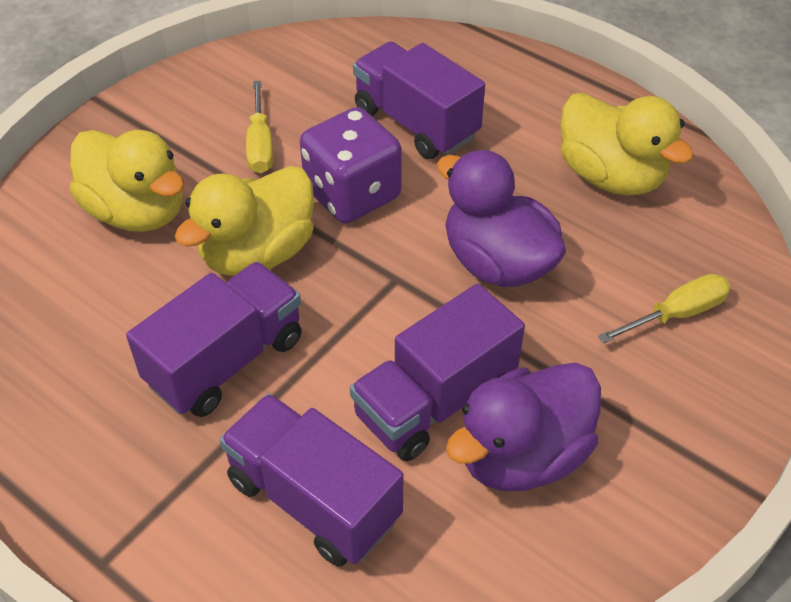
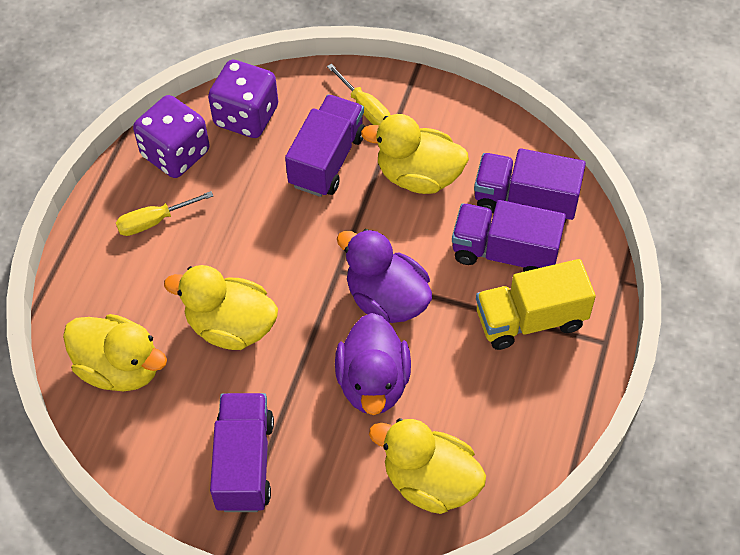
purple dice: [300,107,402,223] = 1 -> [133,95,210,178] [208,60,278,138] = 2
yellow duck: [70,130,185,232] [175,166,314,276] [560,93,694,196] = 3 -> [63,314,167,391] [164,265,278,350] [361,114,469,194] [369,418,486,514] = 4
yellow truck: none = 0 -> [476,259,596,350] = 1

